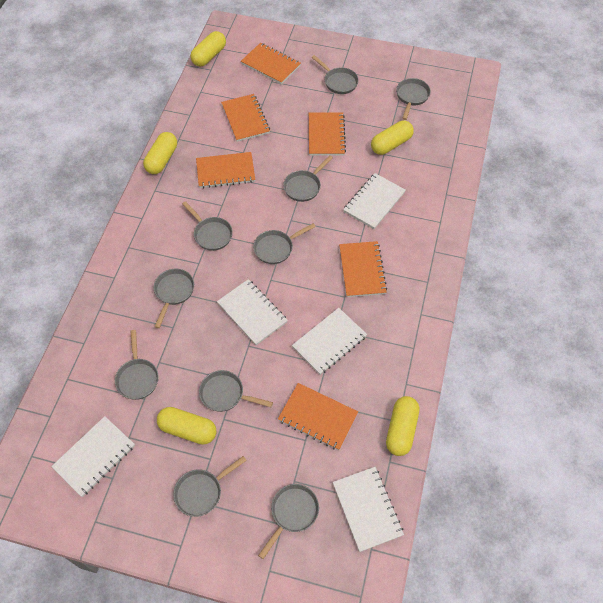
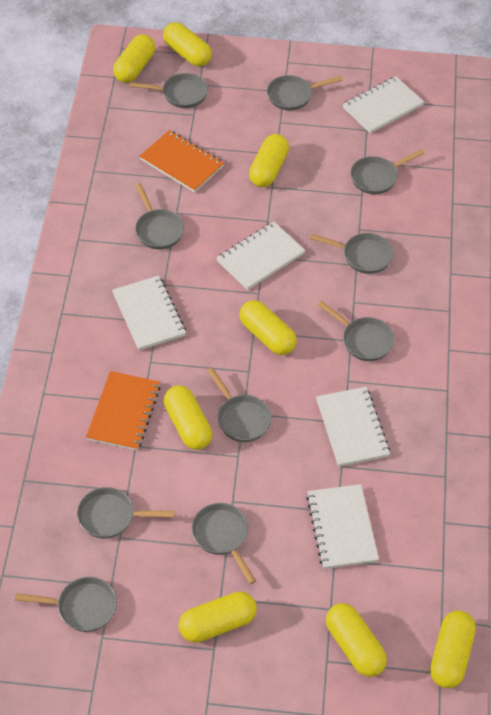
orange notebook: [196,152,255,188] [221,94,270,142] [241,43,301,84] [278,383,358,450] [309,112,346,156] [339,241,387,297] = 6 -> [86,371,161,451] [139,130,224,193] = 2
yellow capsule: [143,132,177,174] [157,407,216,445] [190,31,226,67] [371,120,414,155] [386,396,419,456] = 5 -> [113,34,155,83] [163,22,212,67] [164,385,212,450] [179,592,257,643] [239,300,297,355] [249,134,289,187] [326,603,387,677] [430,610,476,688] = 8

